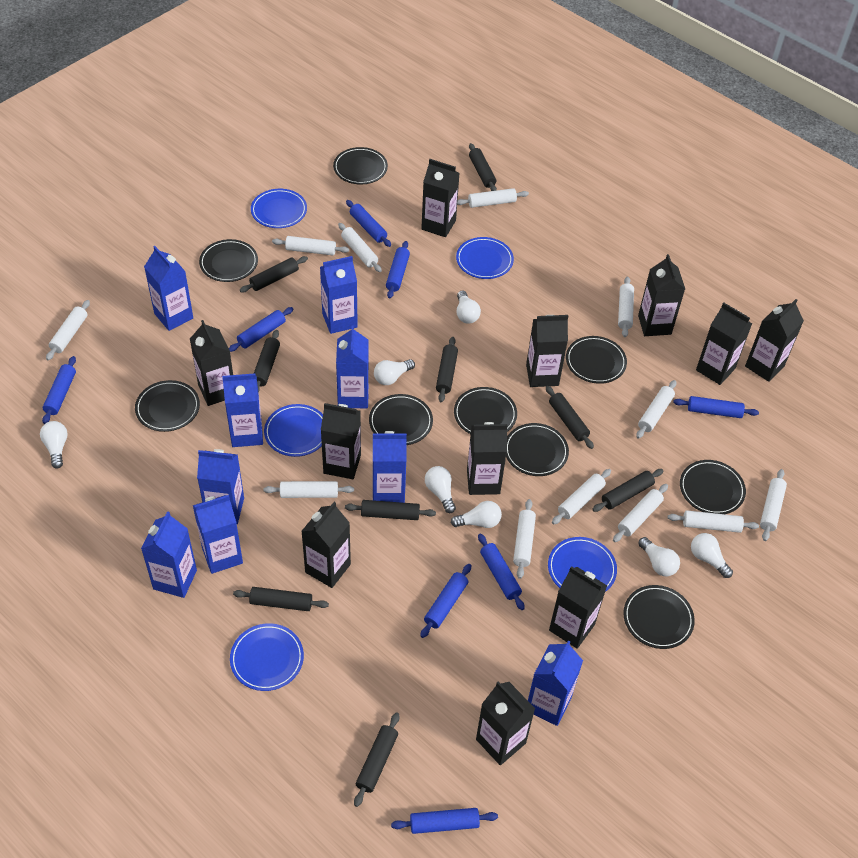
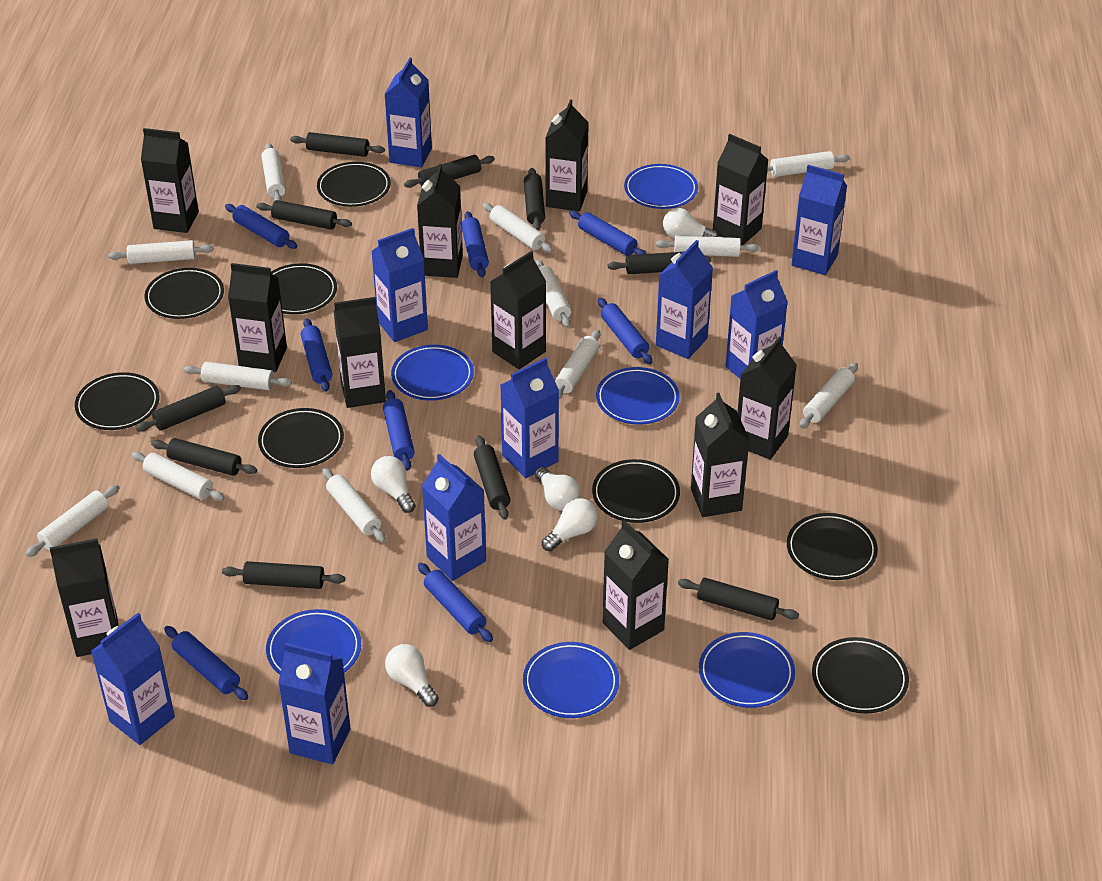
black plate: [135,380,200,432] [199,239,258,282] [333,147,388,185] [369,394,433,445] [454,387,517,434] [506,423,569,476] [566,336,627,384] [623,585,695,649] [680,460,746,514] = 9 -> [75,372,160,430] [144,268,224,319] [258,408,344,468] [271,263,337,314] [317,162,391,207] [592,459,680,523] [787,513,878,580] [812,637,909,713] = 8
black rolling pin: [233,587,329,611] [240,256,308,292] [254,330,280,392] [345,500,436,520] [354,712,399,807] [436,337,458,402] [469,143,497,191] [546,386,594,449] [592,469,663,512] = 9 -> [136,385,241,432] [151,438,257,476] [222,561,345,589] [257,200,352,230] [290,132,385,157] [404,155,495,188] [474,436,511,520] [524,168,545,231] [607,252,711,274] [678,578,799,621] = 10
blue plate: [230,623,304,691] [251,189,307,228] [264,404,323,457] [456,237,514,279] [548,537,617,592] = 5 -> [266,609,361,675] [391,345,474,401] [523,642,619,718] [596,367,680,424] [624,164,698,209] [699,632,795,708] = 6
white light bulb: [40,421,68,468] [374,359,415,385] [425,466,456,513] [451,501,502,528] [457,291,481,324] [638,537,680,576] [691,533,733,578] = 7 -> [371,456,416,513] [385,644,439,707] [535,467,580,510] [542,498,598,552] [663,208,719,238] = 5

